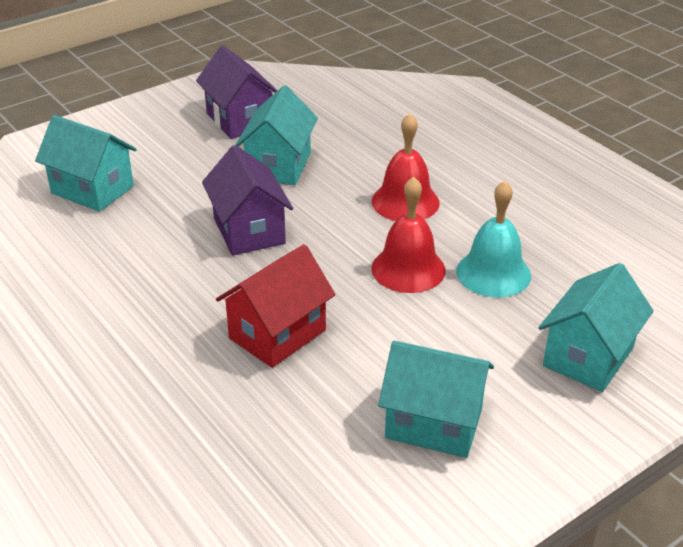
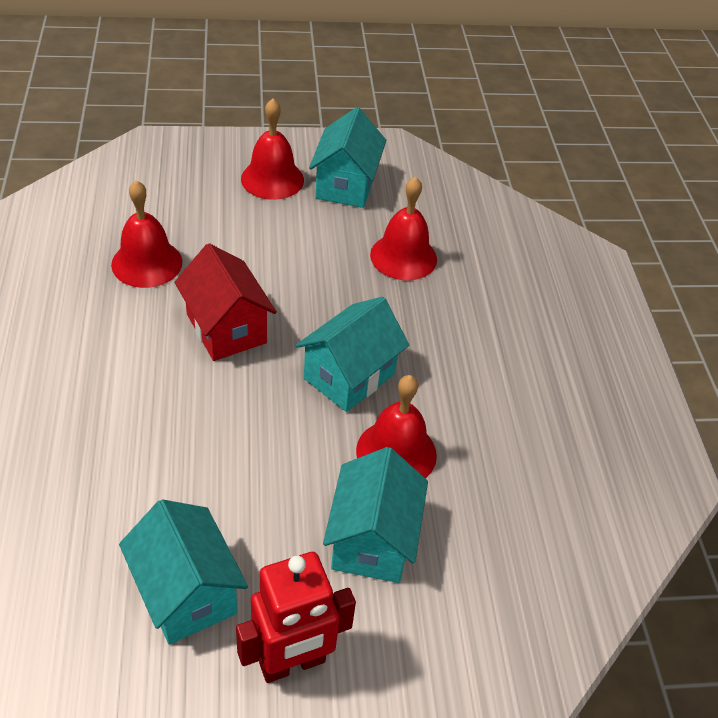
purple house: [196,46,278,139] [202,145,293,256] = 2 -> none = 0
red bell: [371,113,440,221] [371,176,446,293] = 2 -> [111,180,182,288] [241,99,304,200] [356,375,437,478] [370,176,437,280] = 4
red robot: none = 0 -> [236,552,356,683] = 1
turquoise bell: [456,181,531,297] = 1 -> none = 0

